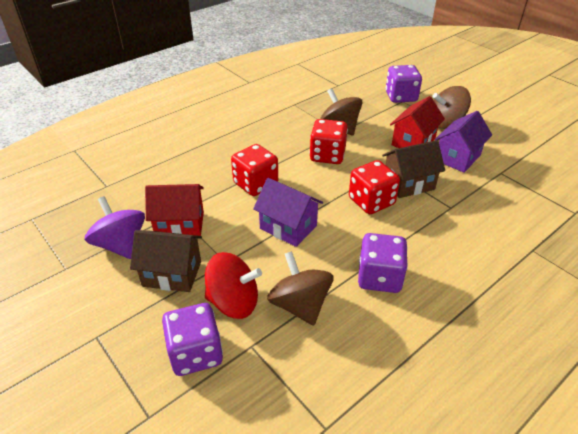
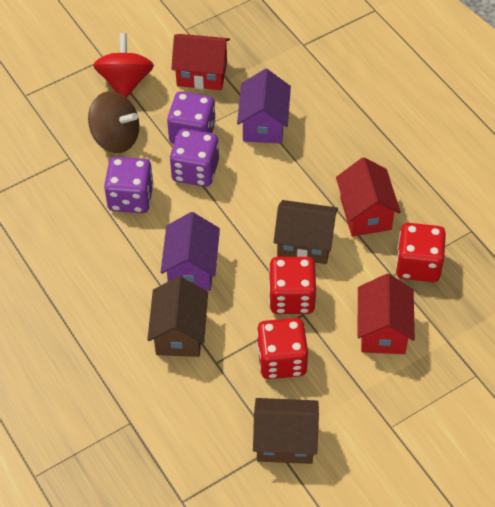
brown house: [130,230,202,292] [382,140,445,198] = 2 -> [147,276,208,357] [253,398,319,464] [273,200,338,264] = 3
brown spinning top: [267,251,334,326] [320,88,362,136] [432,86,471,129] = 3 -> [88,91,139,153] = 1
purple spinning top: [85,196,145,259] = 1 -> none = 0
red house: [145,184,204,236] [390,96,445,148] = 2 -> [171,34,230,90] [336,157,401,236] [358,274,415,354] = 3

